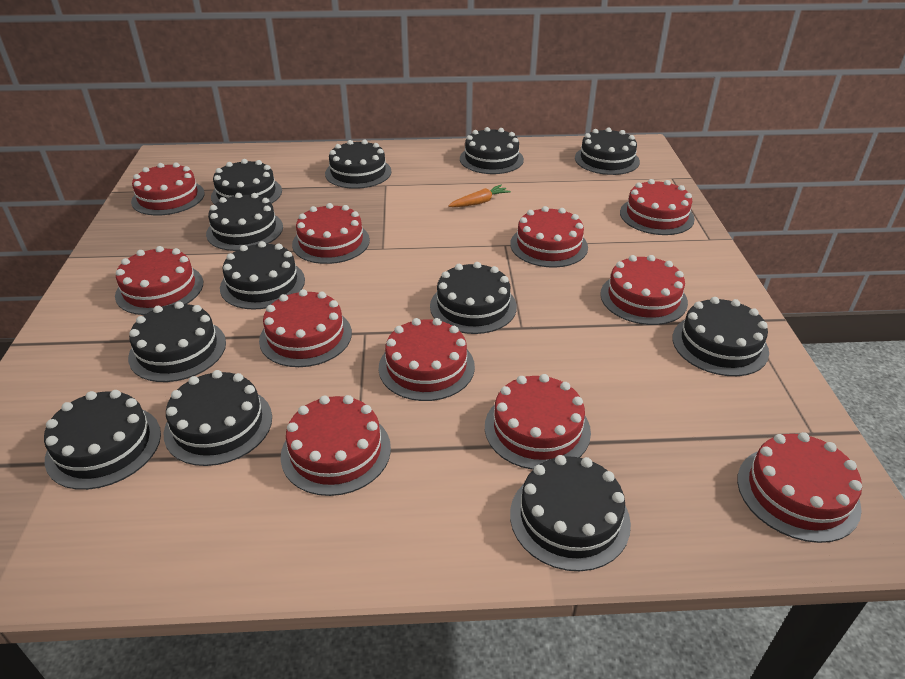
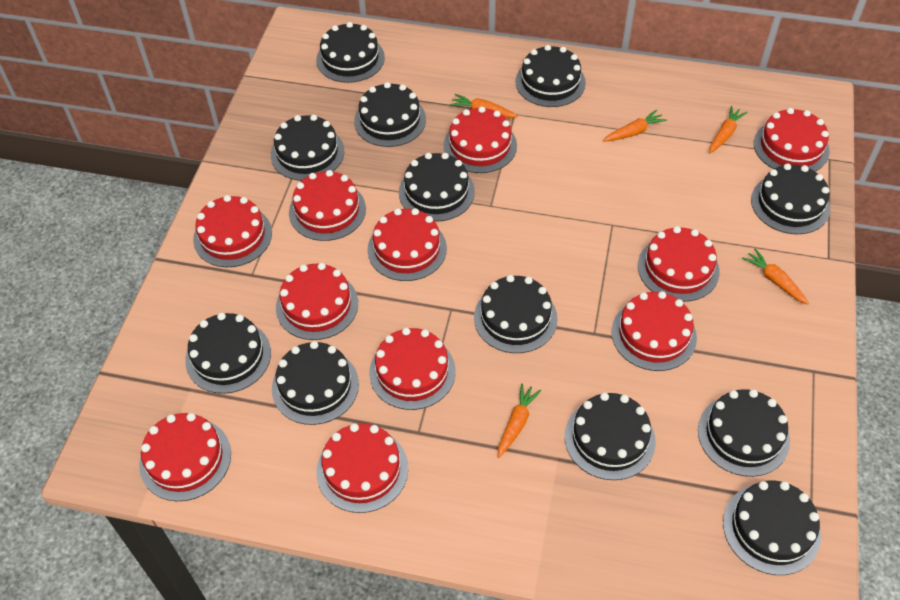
orange carrot: [448,185,511,207] = 1 -> [450,94,518,118] [498,383,541,458] [603,110,667,142] [709,106,748,153] [742,248,809,305] = 5

